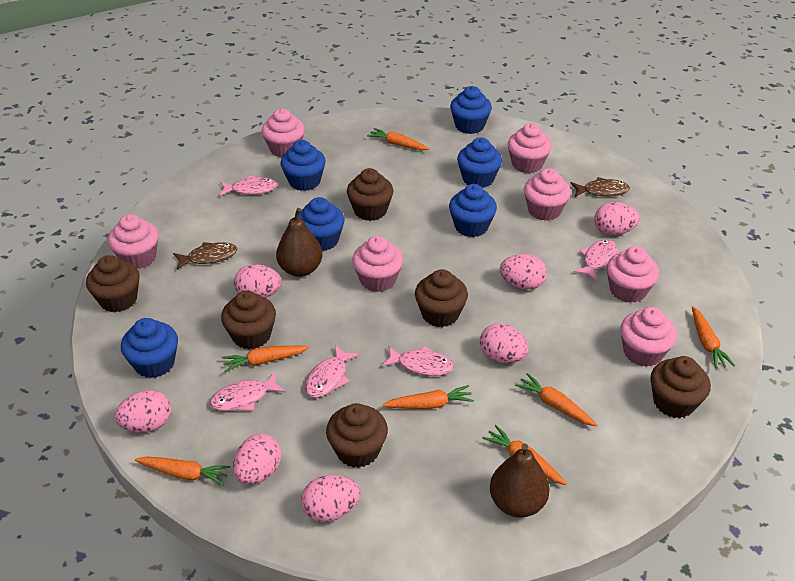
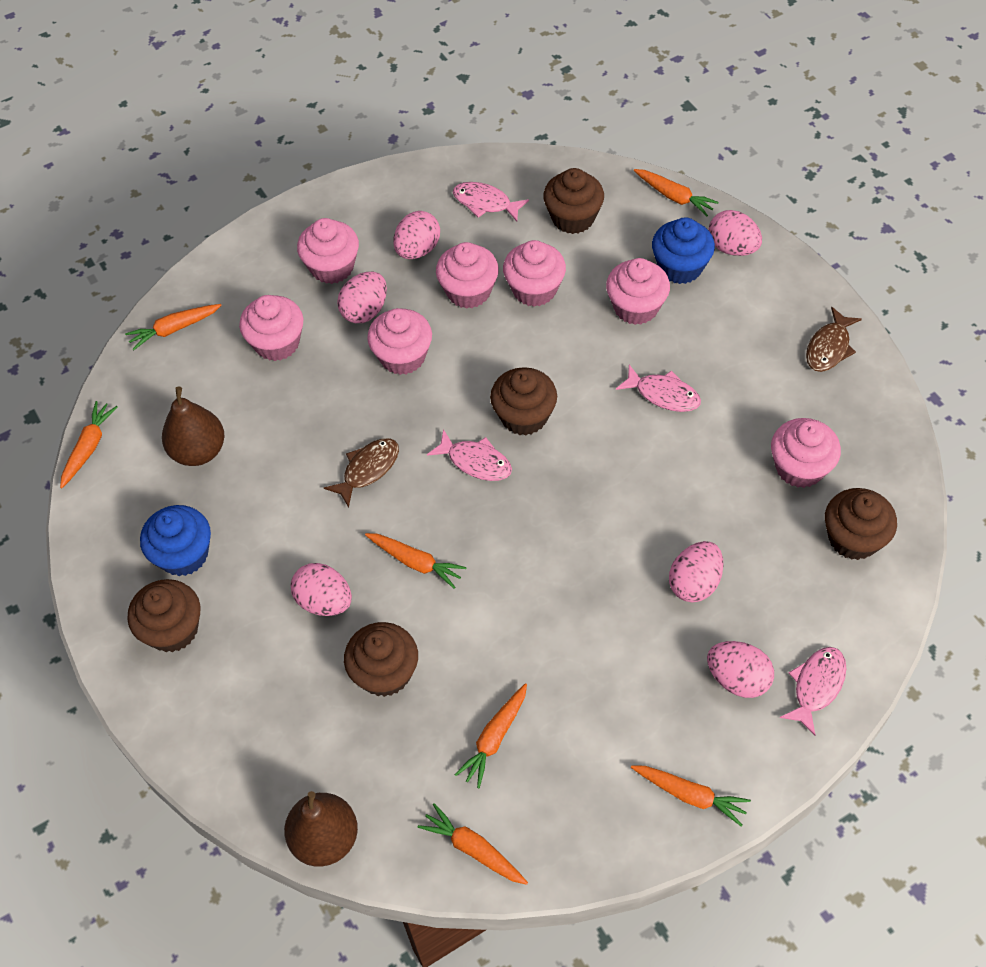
blue cupcake: [121,318,178,378] [281,140,326,191] [298,197,344,251] [449,184,497,237] [450,86,492,134] [457,137,502,188] = 6 -> [140,505,211,576] [652,217,715,284] = 2
brown cupcake: [86,255,140,312] [221,291,276,349] [326,403,388,468] [347,168,393,221] [415,269,468,327] [650,356,711,418] = 6 -> [128,579,200,652] [344,622,418,697] [490,367,557,436] [543,168,604,234] [825,488,897,560] = 5
pink egg: [115,390,172,432] [233,434,281,485] [234,264,282,298] [301,475,361,522] [480,323,529,363] [500,254,547,290] [594,202,640,235] = 7 -> [291,563,352,616] [337,272,387,323] [393,211,440,259] [669,541,724,602] [707,641,774,698] [708,210,762,256] = 6
pink fish: [210,372,286,411] [219,175,278,196] [305,345,359,398] [381,346,454,376] [573,239,618,281] = 5 -> [427,429,512,481] [453,182,529,221] [616,365,701,412] [780,647,847,735] = 4

